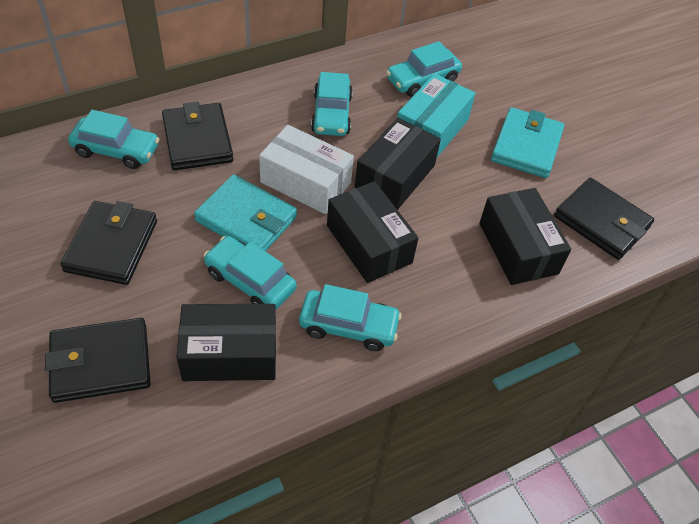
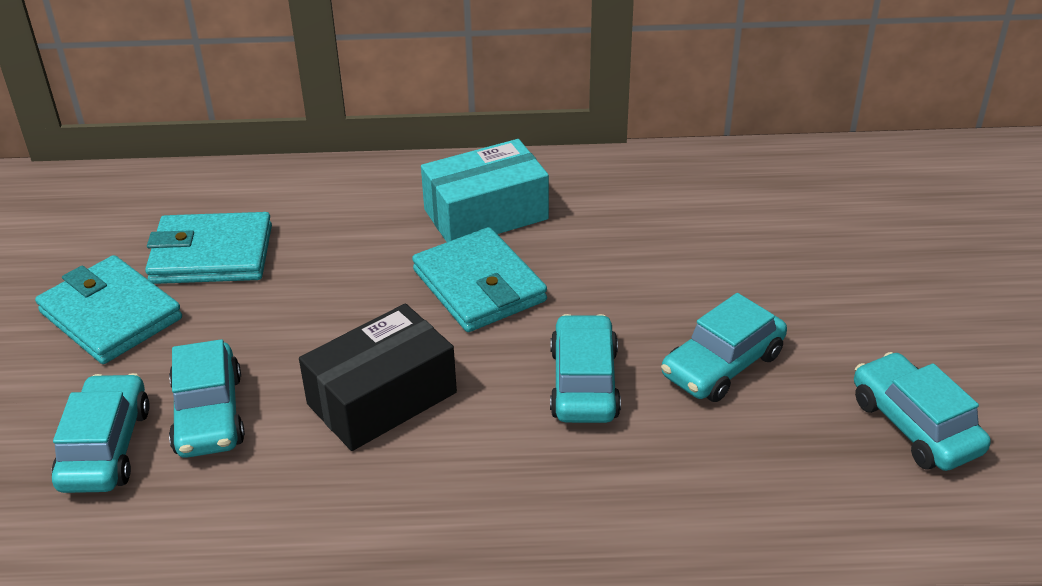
black box: [177,304,276,381] [327,181,418,283] [355,117,441,210] [480,188,571,285] = 4 -> [299,303,457,451] = 1
black wallet: [45,318,151,403] [60,201,157,285] [162,102,233,170] [554,178,654,260] = 4 -> none = 0
turquoise wallet: [194,174,297,251] [491,107,564,178] = 2 -> [35,255,182,364] [145,212,272,284] [412,227,547,332] = 3
white box: [259,125,354,214] = 1 -> none = 0

